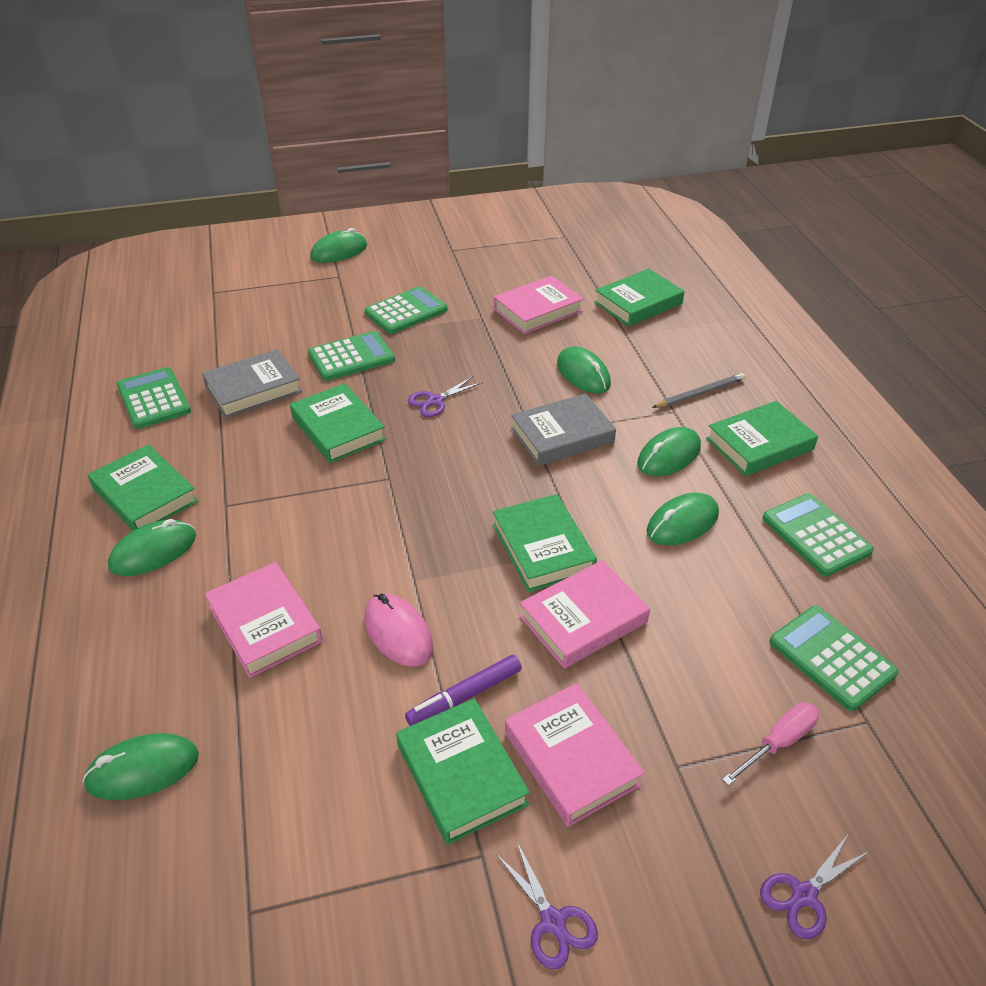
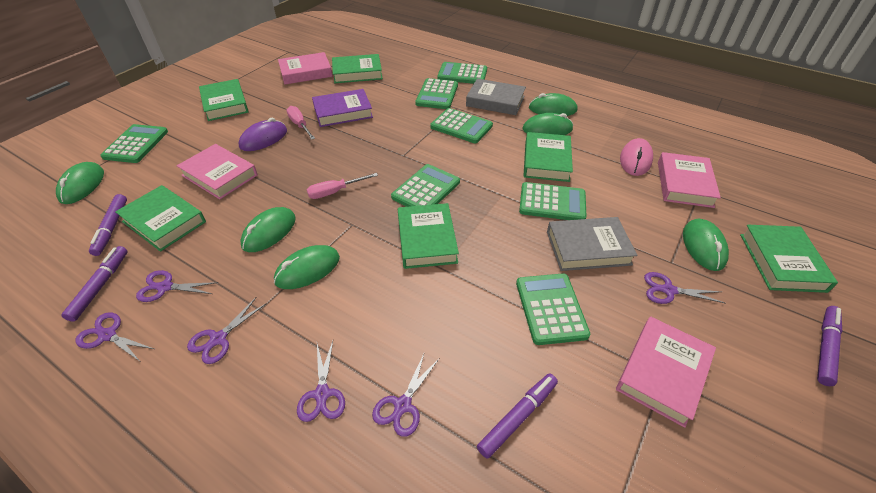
green calculator: [117,367,191,429] [308,331,395,381] [365,286,447,334] [763,493,874,576] [770,606,899,711] = 5 -> [100,124,168,163] [391,164,460,207] [415,78,458,109] [430,108,493,143] [437,62,487,84] [516,273,590,345] [519,182,586,220] = 7
grey pencil: [652,373,745,408] = 1 -> none = 0
pink screwdriver: [722,702,819,786] = 1 -> [287,106,315,140] [307,173,378,199] = 2
purple book: none = 0 -> [312,89,373,127] = 1
purple marker: [405,655,522,726] = 1 -> [61,246,127,322] [89,194,127,256] [477,374,558,459] [817,306,842,386] = 4
purple mouse: none = 0 -> [239,118,287,151] = 1
purple scissors: [408,376,483,417] [495,840,598,970] [760,833,870,939] = 3 -> [75,312,154,361] [136,270,218,302] [187,298,267,364] [297,341,345,422] [372,352,439,437] [644,272,726,304] = 6

